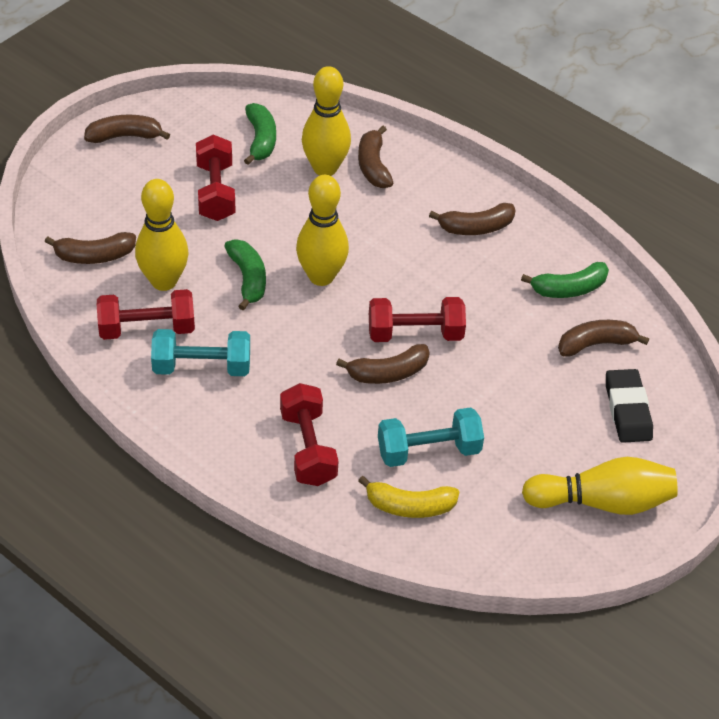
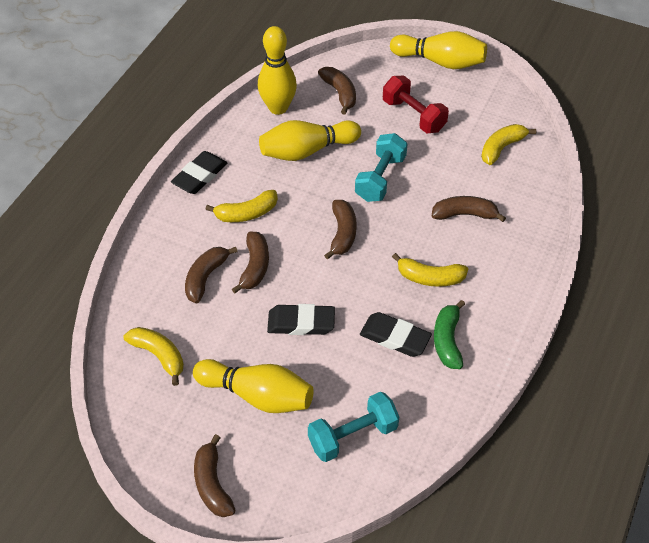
black eraser: [606,369,653,443] = 1 -> [171,151,227,194] [267,304,335,335] [360,312,432,357] = 3
green banana: [225,239,266,310] [244,103,276,165] [521,262,609,298] = 3 -> [434,300,465,369] = 1
red dumbbell: [97,289,195,340] [196,135,236,221] [280,383,338,486] [369,297,466,342] = 4 -> [383,76,449,133] = 1
yellow banana: [358,476,459,518] = 1 -> [124,327,184,386] [205,190,278,222] [392,253,468,287] [481,124,536,165] = 4

